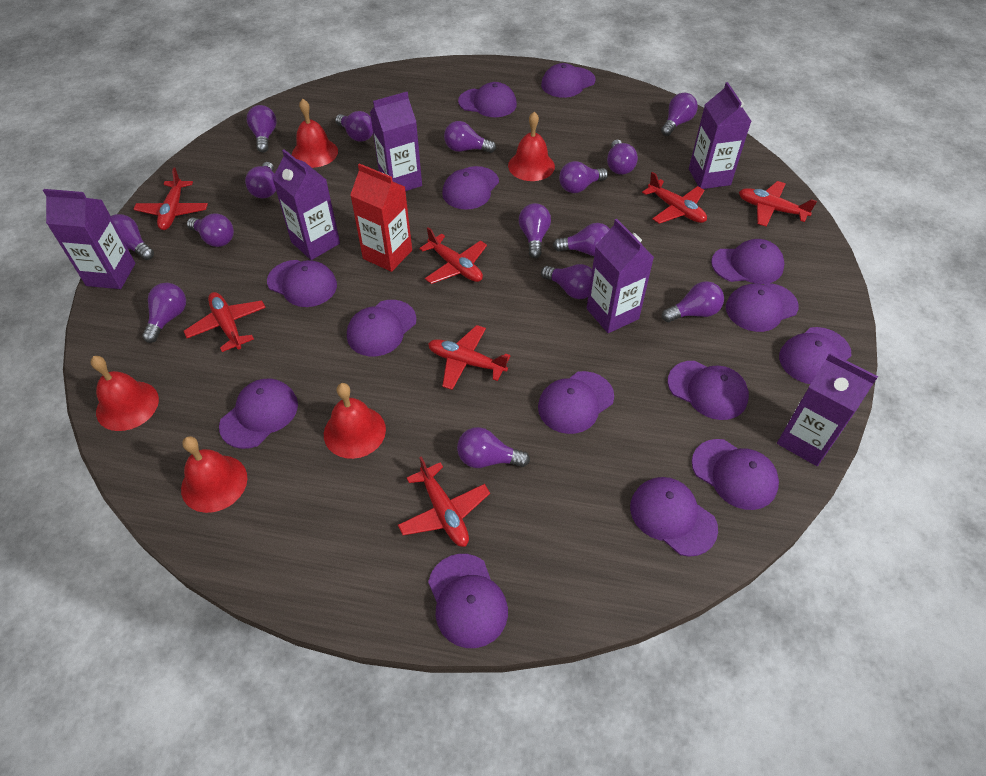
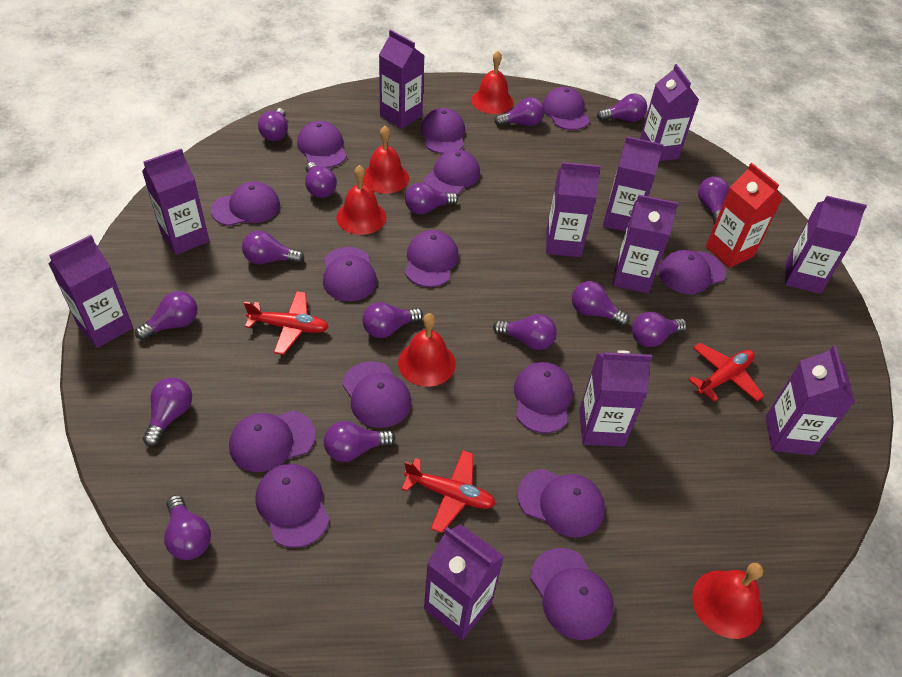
purple carton: [43,189,135,289] [272,149,340,260] [370,92,422,191] [587,219,654,333] [689,82,751,189] [777,352,878,466] = 6 -> [48,235,133,348] [142,148,209,255] [379,30,425,129] [424,524,504,640] [546,162,601,257] [579,350,652,447] [603,137,664,232] [613,195,678,294] [640,64,699,161] [765,345,855,455] [785,196,867,294] = 11
red plane: [134,167,208,230] [184,292,266,352] [398,456,490,547] [419,227,487,284] [428,325,511,390] [642,172,707,224] [739,181,817,227] = 7 -> [244,291,329,355] [401,450,496,533] [688,343,764,402] = 3

